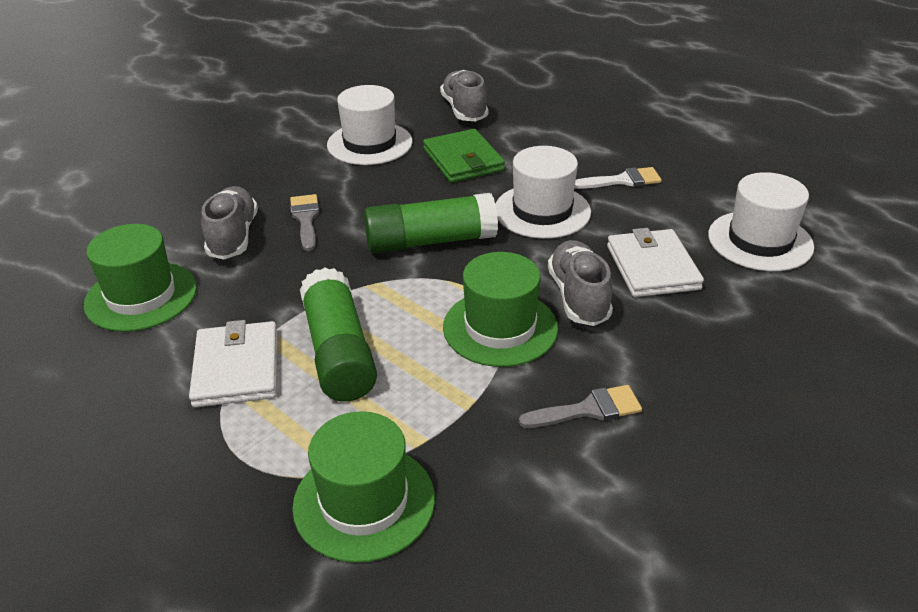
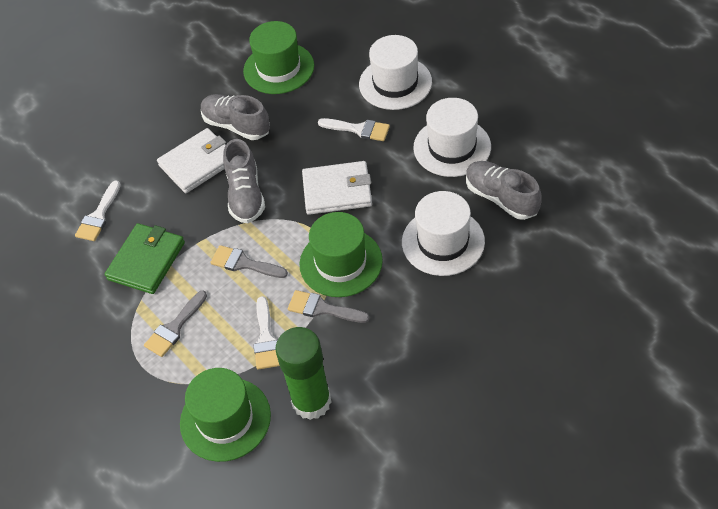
green glue stick: [300,267,377,402] [364,193,498,254] = 2 -> [275,327,331,420] = 1
grey brush: [290,194,320,251] [519,385,642,428] = 2 -> [144,291,207,357] [210,245,288,278] [288,290,370,323] = 3
white brush: [575,167,662,189] = 1 -> [75,180,121,241] [254,296,280,370] [318,118,390,141] = 3

